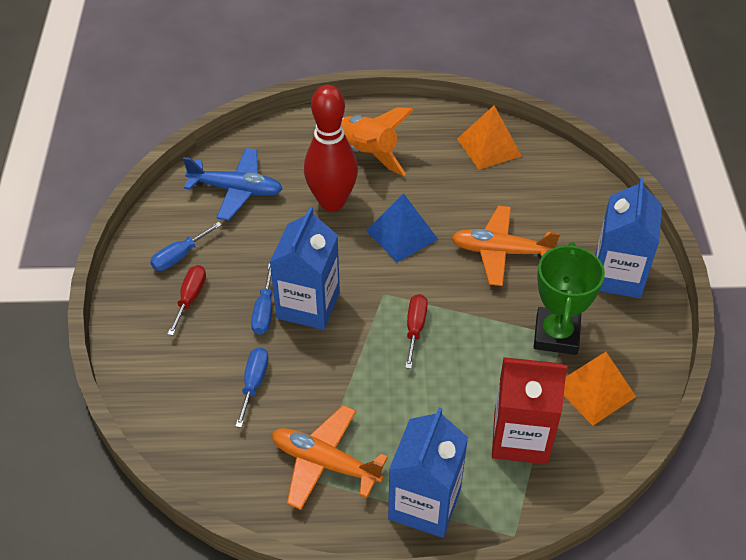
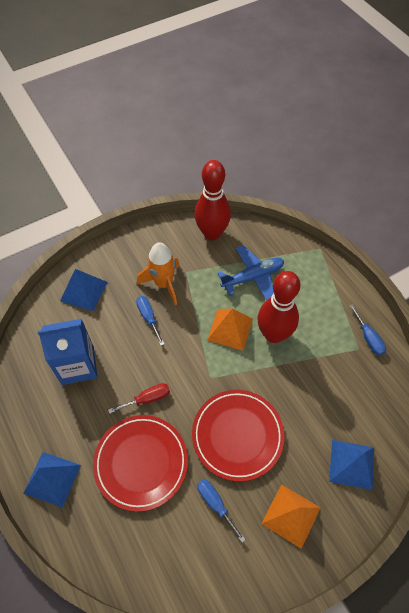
blue carton: [270,207,340,330] [388,407,468,538] [595,177,662,298] = 3 -> [38,319,98,385] = 1
blue pyramid: [366,193,438,262] = 1 -> [24,452,81,508] [60,269,107,311] [329,440,374,490] = 3
green trophy: [534,242,605,355] = 1 -> none = 0
orange plane: [272,405,388,510] [451,206,560,286] = 2 -> none = 0
red bowling pin: [304,85,358,211] = 1 -> [194,160,231,240] [257,271,300,343] = 2
red carton: [492,357,567,465] = 1 -> none = 0
red plate: none = 0 -> [93,415,188,512] [192,390,284,482] = 2
red screwdriver: [167,265,206,336] [405,294,428,369] = 2 -> [108,383,170,414] = 1

